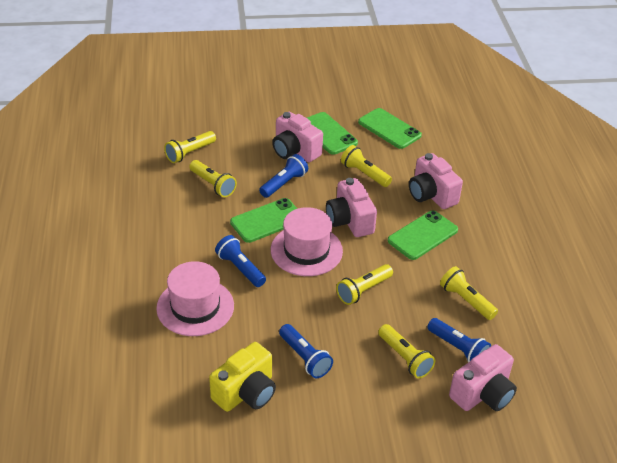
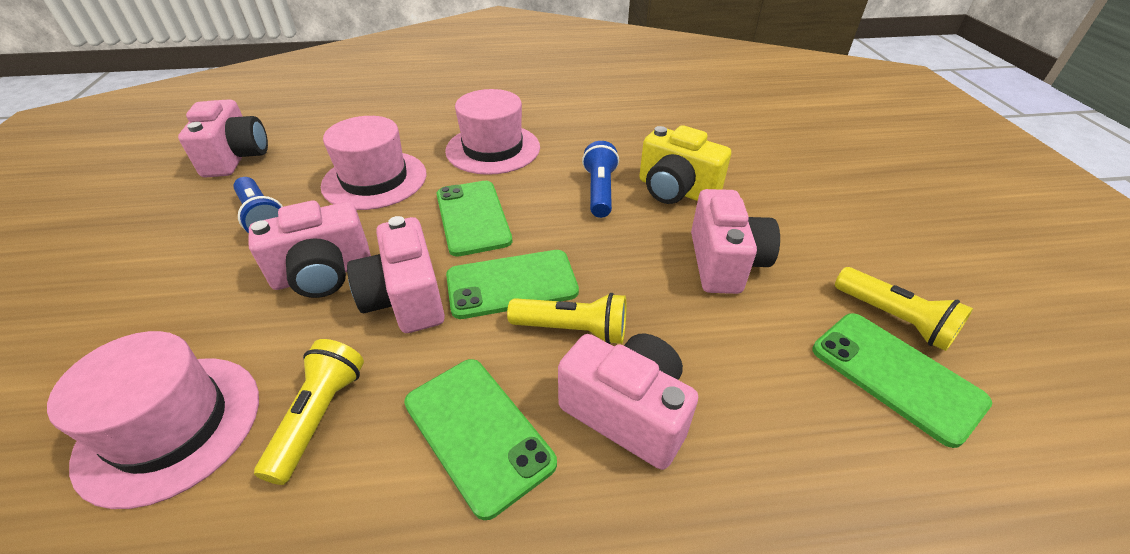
blue flashlight: [215,235,266,287] [259,154,308,198] [279,324,333,378] [427,318,491,362] = 4 -> [233,177,283,233] [582,141,619,218] = 2
pink camera: [272,112,323,162] [326,178,377,237] [409,153,463,209] [449,344,517,411] = 4 -> [178,99,268,177] [249,201,371,298] [347,216,445,333] [558,333,698,470] [691,189,780,294] = 5
pink hat: [156,261,234,336] [271,207,343,276] = 2 -> [47,331,259,509] [321,116,426,210] [445,89,540,175] = 3
yellow flashlight: [164,131,216,163] [189,160,237,197] [336,264,393,305] [341,145,392,187] [378,324,435,379] [440,266,498,320] = 6 -> [254,339,364,485] [507,293,626,344] [835,267,973,351] = 3

